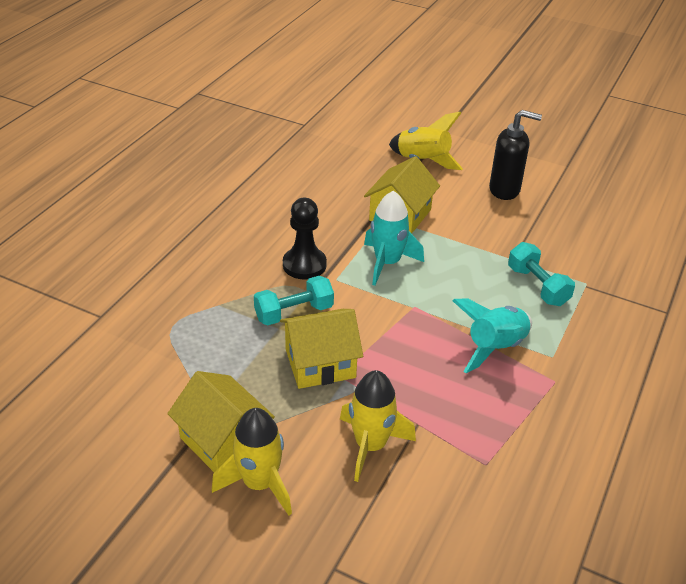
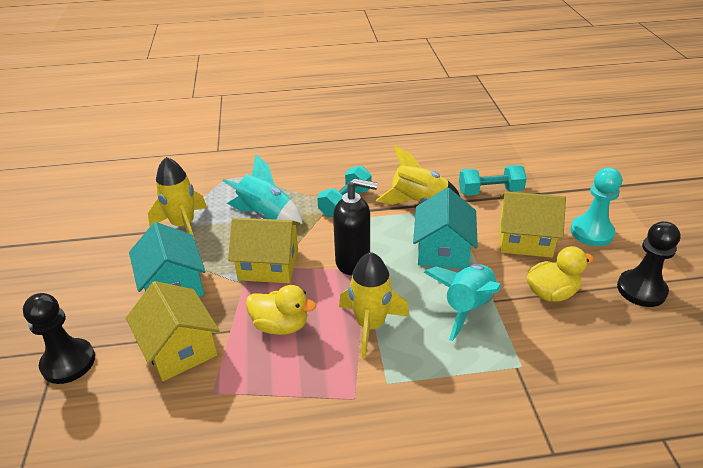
black pawn: [283,198,327,280] = 1 -> [23,293,95,384] [617,221,680,307] = 2
turquoise house: none = 0 -> [129,222,206,297] [413,188,478,269] = 2
turquoise pawn: none = 0 -> [570,167,622,246] = 1
yellow duck: none = 0 -> [246,285,316,335] [527,246,594,302] = 2

